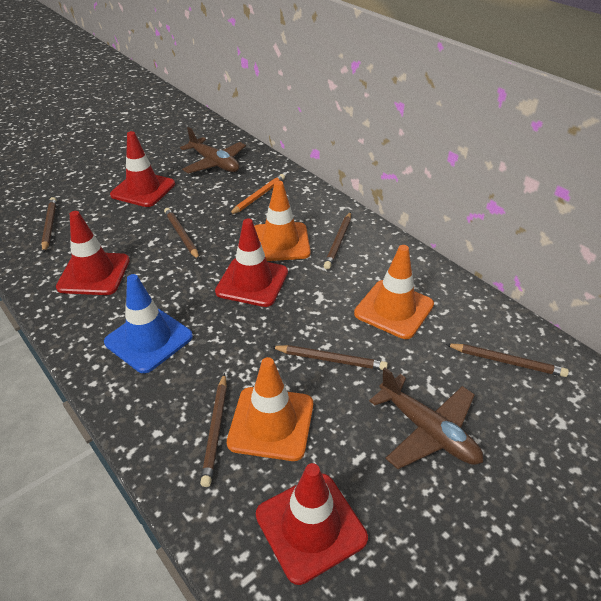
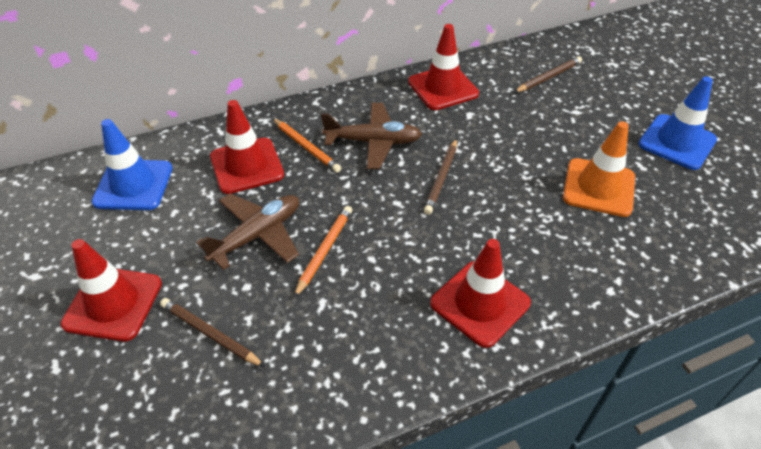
blue traffic cone: [104,274,193,373] = 1 -> [91,119,173,210] [638,76,717,170] = 2
brown pencil: [41,197,57,253] [164,208,200,260] [200,373,227,487] [271,345,388,370] [324,212,351,269] [446,344,569,377] = 6 -> [160,298,265,367] [424,138,457,215] [514,56,582,93] = 3
orange pencil: [229,174,285,215] = 1 -> [272,118,341,173] [294,206,352,298] = 2
orange traffic cone: [227,357,313,461] [254,181,311,261] [354,245,434,339] = 3 -> [563,121,635,217] = 1

